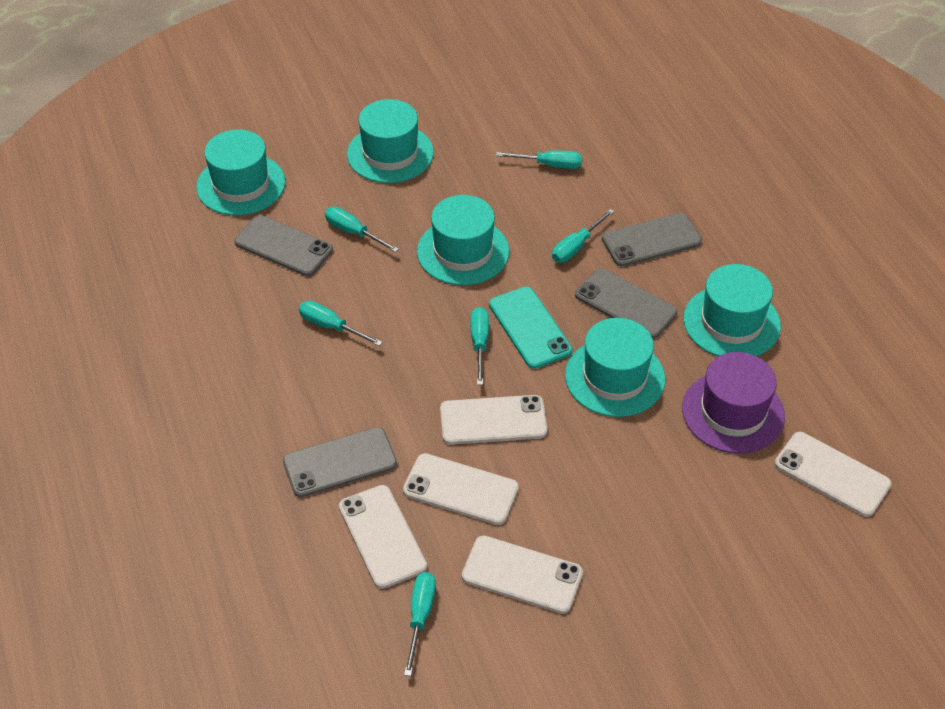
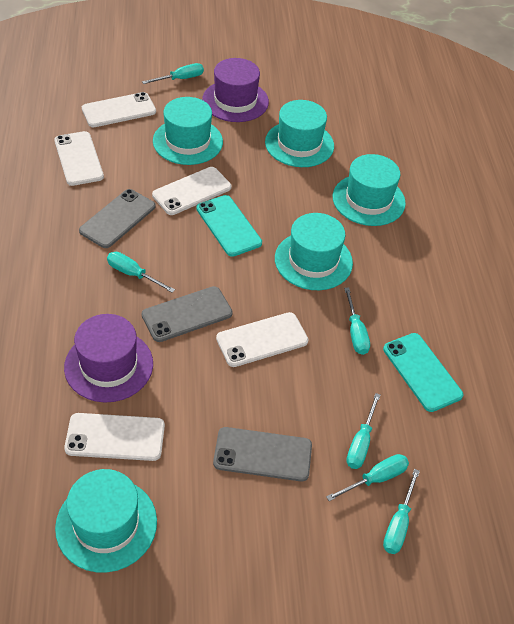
grey phone: [234,215,333,276] [283,427,397,497] [575,268,678,339] [602,213,702,266] = 4 -> [79,189,155,248] [141,286,233,342] [213,427,312,481] = 3
purple hat: [682,352,785,454] = 1 -> [64,314,153,403] [202,58,269,122] = 2
turquoise phone: [489,287,573,369] = 1 -> [196,195,262,257] [383,333,463,412] = 2

